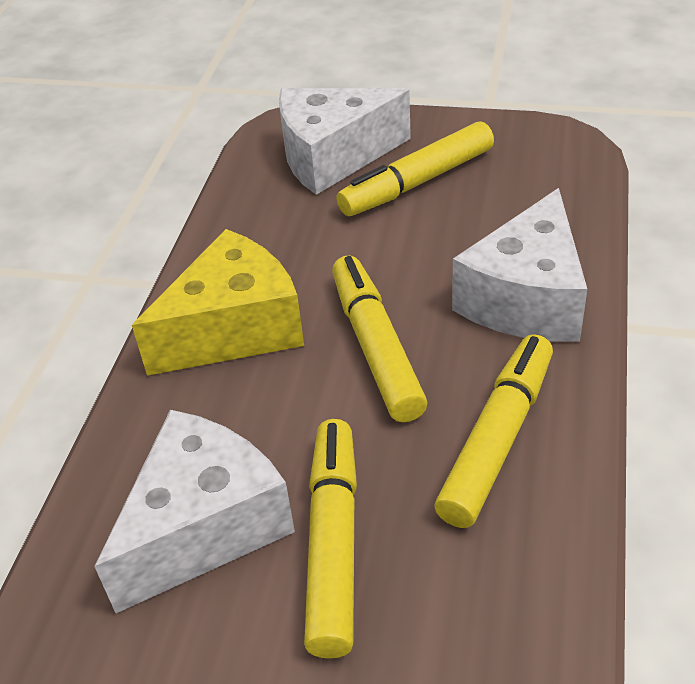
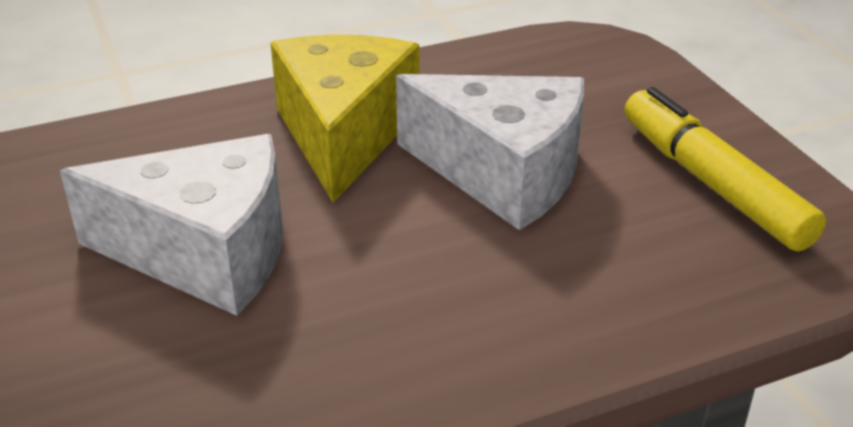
white cheese: [94,410,295,613] [279,88,411,195] [452,188,587,341] = 3 -> [60,134,283,316] [396,74,584,230] = 2
yellow marker: [304,419,357,659] [332,256,427,422] [336,121,494,216] [435,334,553,528] = 4 -> [624,87,826,252] = 1

